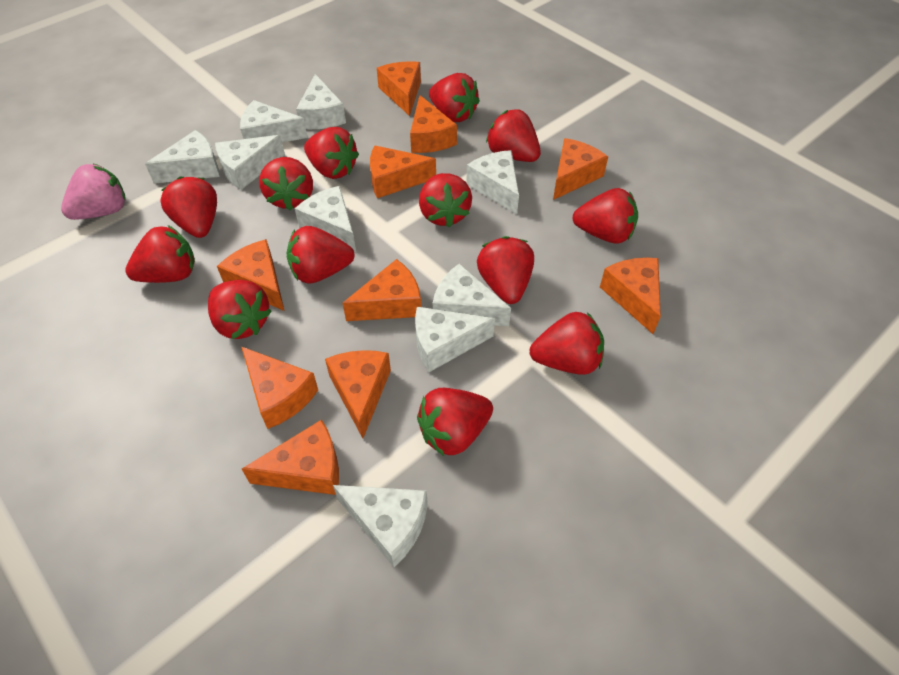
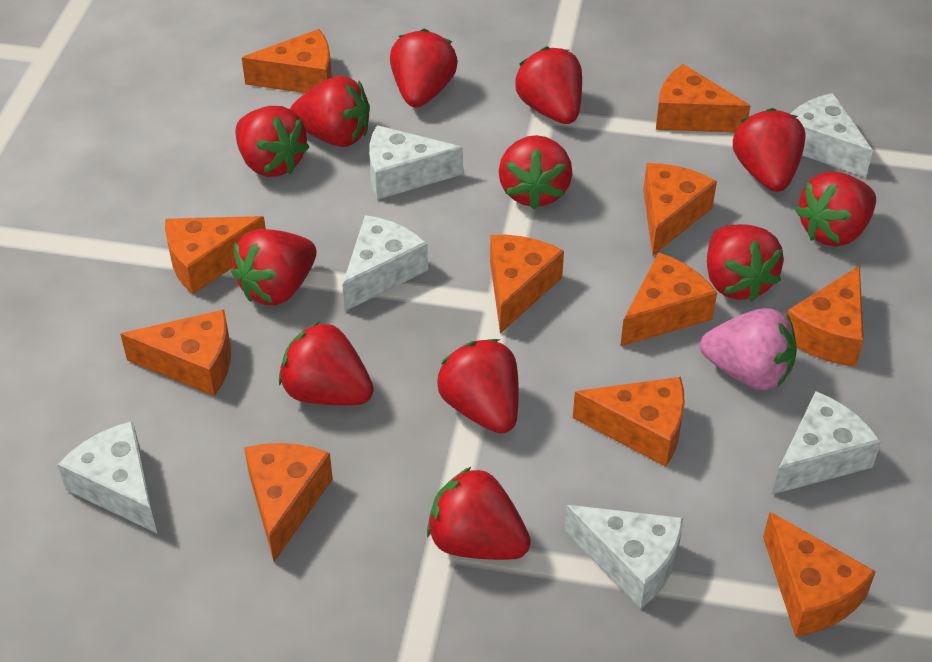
orange cheese: [217,239,285,311] [241,347,318,429] [242,420,339,495] [325,350,391,438] [343,259,421,321] [370,146,436,198] [377,61,421,116] [410,95,457,153] [553,138,608,200] [600,258,661,334] = 10 -> [120,310,231,396] [165,216,266,294] [242,29,332,93] [244,443,333,561] [490,235,564,334] [573,377,685,467] [620,252,717,346] [643,163,717,256] [656,64,750,132] [763,512,876,637] [786,265,864,367] = 11
red strawberry: [125,225,195,283] [161,177,217,238] [208,280,272,339] [259,157,313,210] [286,226,354,283] [304,127,359,179] [417,388,493,456] [419,173,472,228] [429,73,480,122] [477,236,534,304] [486,109,541,162] [530,312,604,375] [573,188,638,243] = 13 -> [231,229,316,305] [235,106,309,177] [279,322,374,406] [290,75,370,147] [390,29,458,108] [427,467,531,560] [437,339,519,434] [499,135,572,209] [515,47,582,124] [707,224,784,302] [733,108,806,192] [795,171,876,247] = 12
white cheese: [145,130,220,184] [215,135,285,190] [240,100,308,143] [295,186,356,252] [296,74,346,129] [333,485,428,567] [415,307,495,372] [433,263,511,326] [466,150,519,214] = 9 -> [57,421,157,533] [342,215,428,311] [369,125,463,200] [564,505,684,609] [772,391,881,494] [790,93,873,177] = 6

